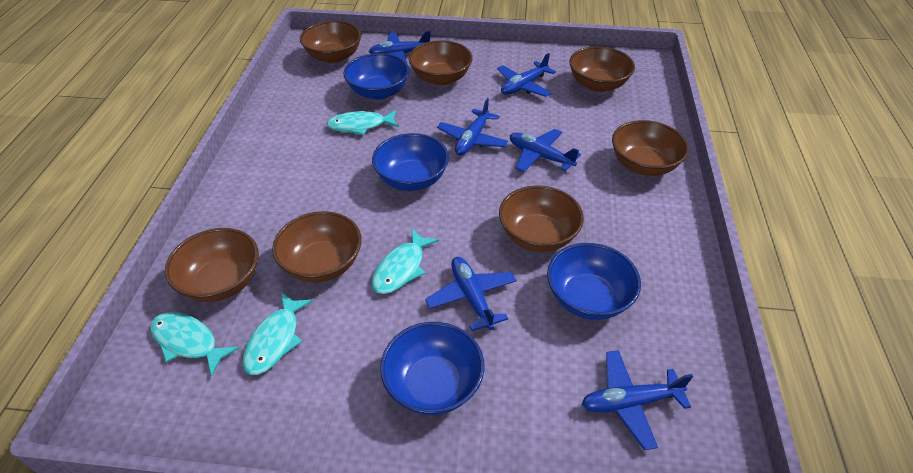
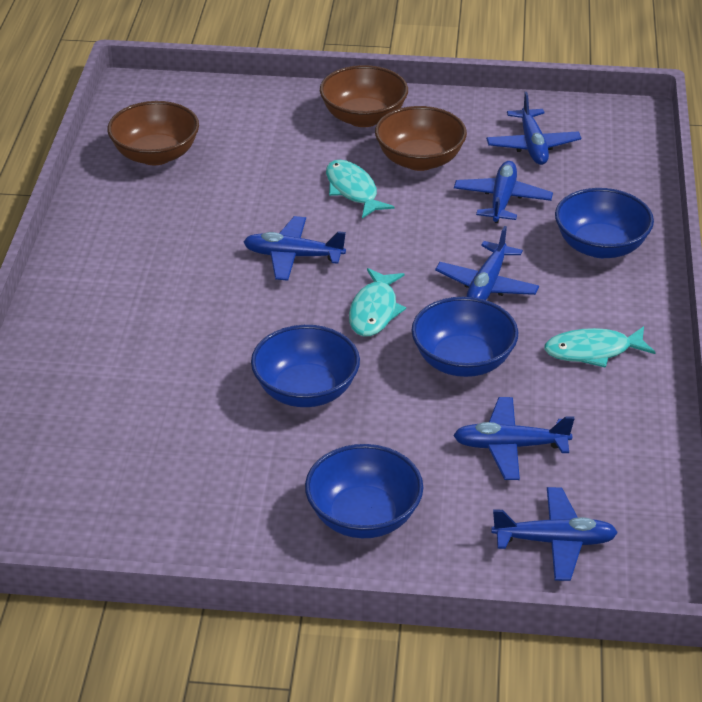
brown bowl: [165,228,259,302] [272,211,362,283] [300,21,361,63] [409,40,473,85] [499,185,584,252] [569,46,635,92] [612,120,689,176] = 7 -> [107,101,199,165] [320,65,408,127] [375,106,467,171] = 3
turquoise fish: [150,312,239,376] [243,292,313,375] [327,110,399,135] [372,229,439,294] = 4 -> [326,160,394,218] [349,268,406,337] [544,326,656,368] = 3

